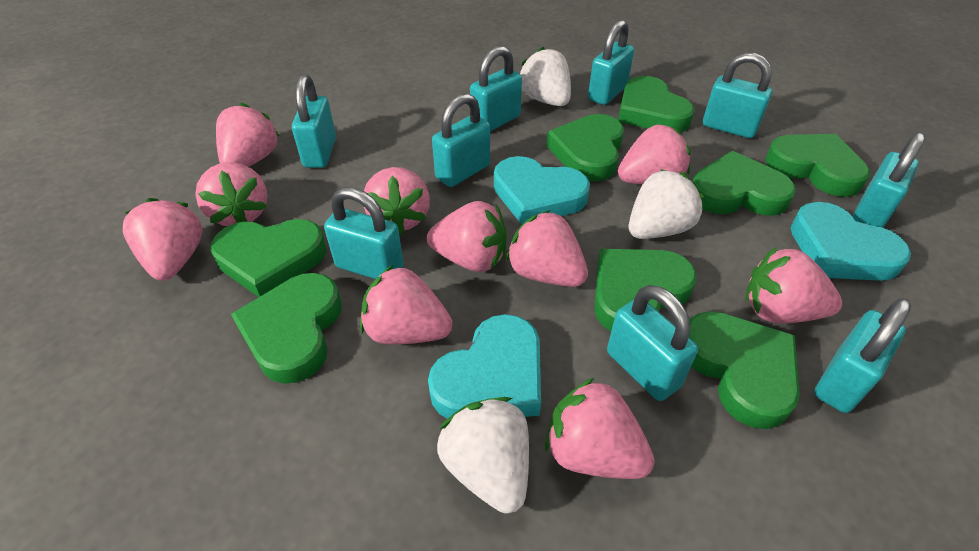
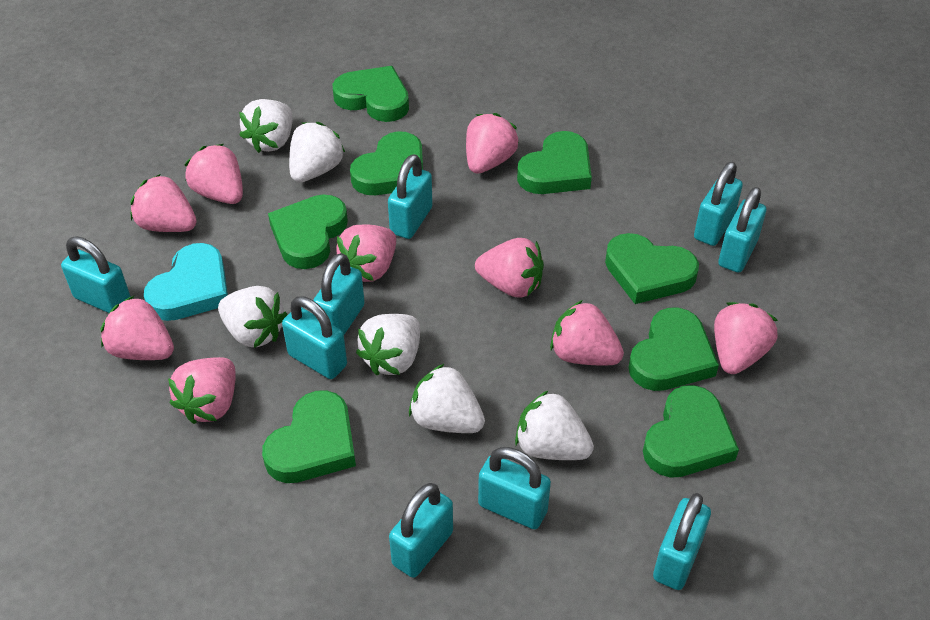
pink strawberry: [123,198,202,281] [195,162,268,226] [216,103,280,167] [360,265,453,345] [364,167,430,235] [427,201,507,272] [506,210,588,287] [545,377,655,479] [618,124,691,185] [745,246,842,323] = 10 -> [101,296,174,360] [130,174,197,232] [168,357,236,424] [185,144,243,204] [336,225,396,282] [466,113,519,174] [475,238,544,297] [550,300,624,365] [714,302,778,374] = 9
turquoise heart: [428,314,541,419] [494,156,590,225] [790,202,911,281] = 3 -> [144,243,228,321] = 1
white strawberry: [437,397,529,514] [520,47,571,106] [629,169,705,239] = 3 -> [218,286,287,348] [239,99,292,153] [289,122,345,182] [356,314,420,375] [409,364,485,433] [515,390,594,460] = 6

